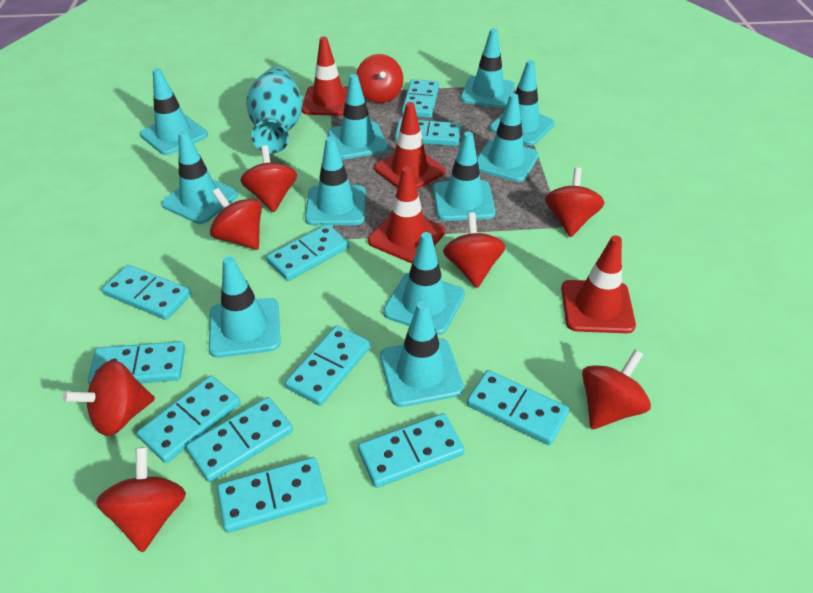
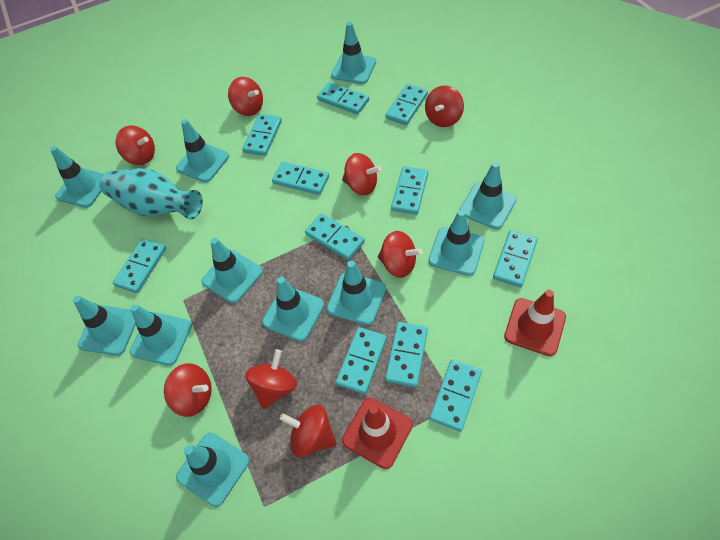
red traffic cone: [302,37,348,116] [368,166,445,263] [374,102,446,189] [561,235,636,333] = 4 -> [342,398,413,469] [504,290,566,356] = 2

